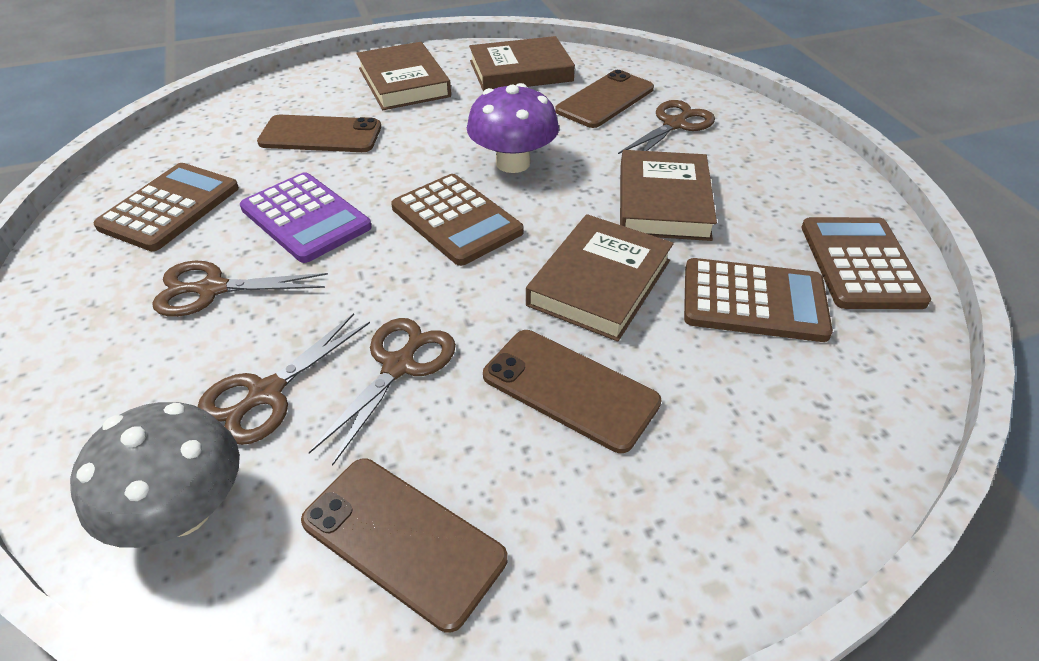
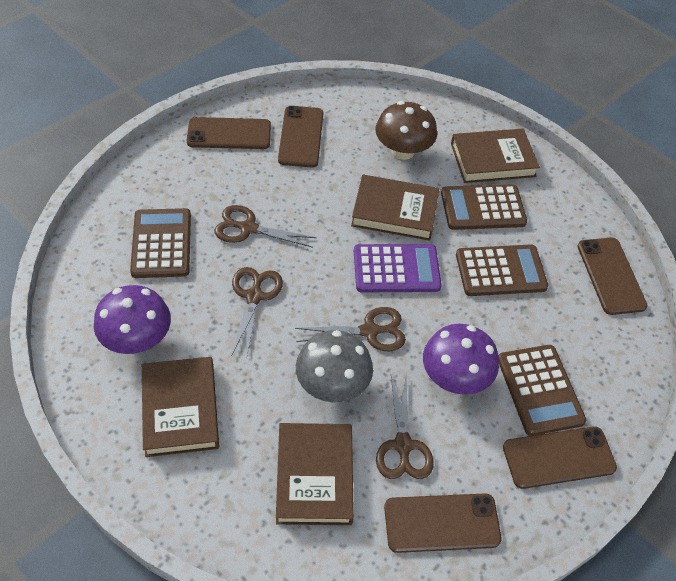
brown mushroom: none = 0 -> [375,101,437,160] = 1
brown phone: [257,115,381,152] [301,458,508,633] [483,330,661,453] [555,70,654,128] = 4 -> [187,117,271,149] [278,106,323,167] [384,493,502,553] [503,426,617,489] [577,238,648,315] = 5
purple mushroom: [467,83,559,173] = 1 -> [94,285,171,354] [423,324,499,395] = 2

